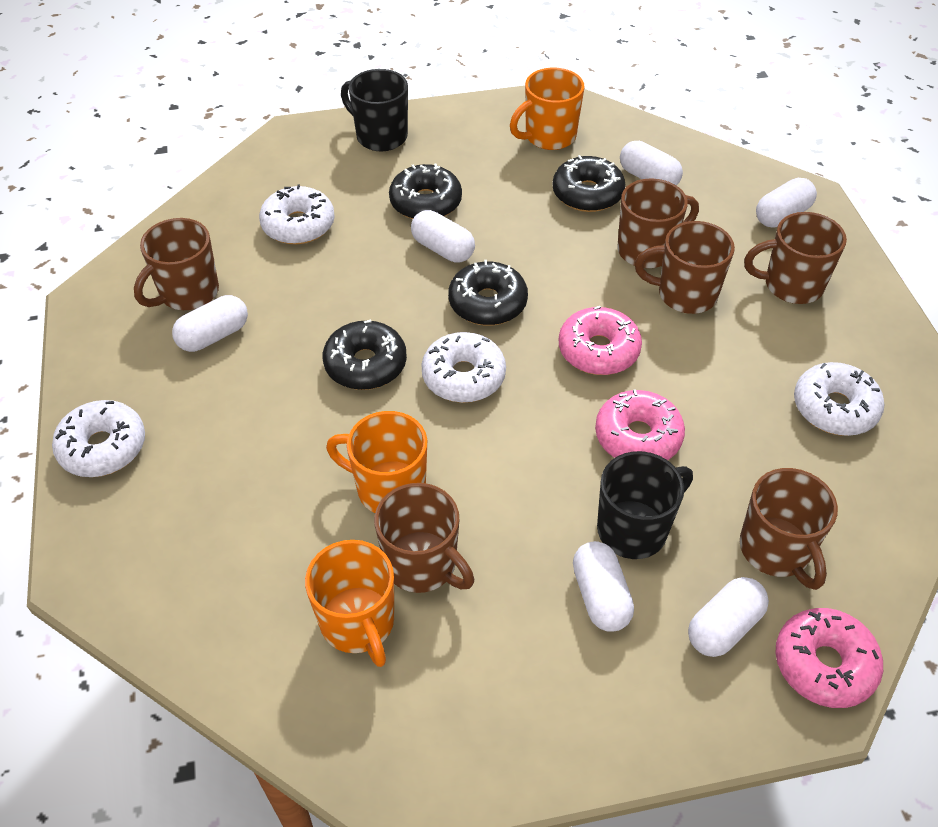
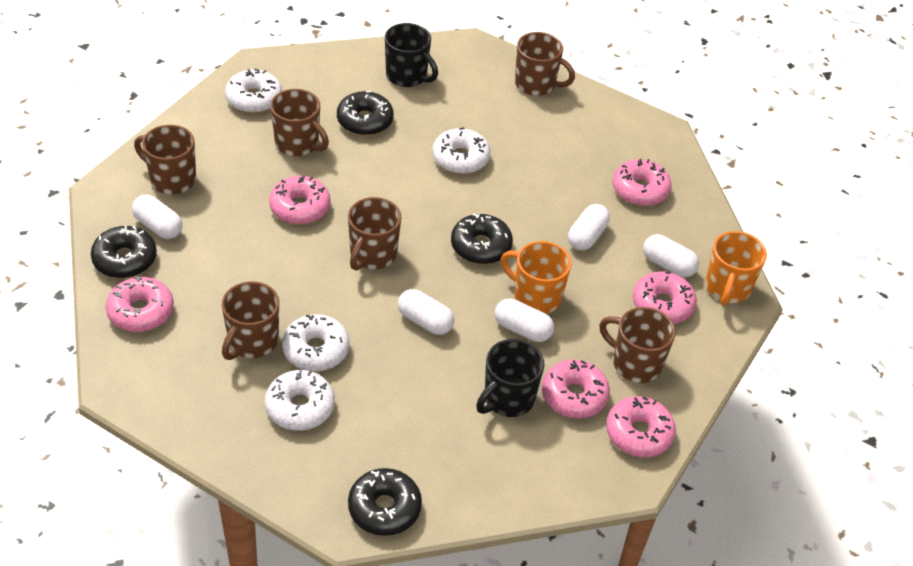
orange mug: [305,540,394,667] [326,411,427,513] [510,68,585,150] = 3 -> [501,241,571,314] [705,231,767,306] = 2
pink donut: [559,306,642,375] [595,389,685,460] [775,608,883,708] = 3 -> [106,276,174,332] [269,175,331,225] [542,359,610,419] [606,396,676,457] [612,159,672,206] [633,271,697,324] = 6
white capsule: [172,295,248,352] [411,210,475,263] [573,541,634,632] [620,141,683,185] [688,577,769,657] [756,178,817,228] = 6 -> [132,195,182,239] [398,289,455,335] [495,299,554,342] [568,204,610,251] [643,234,699,277] = 5

